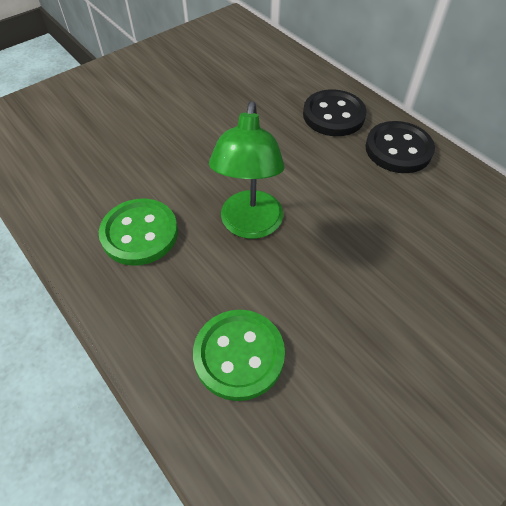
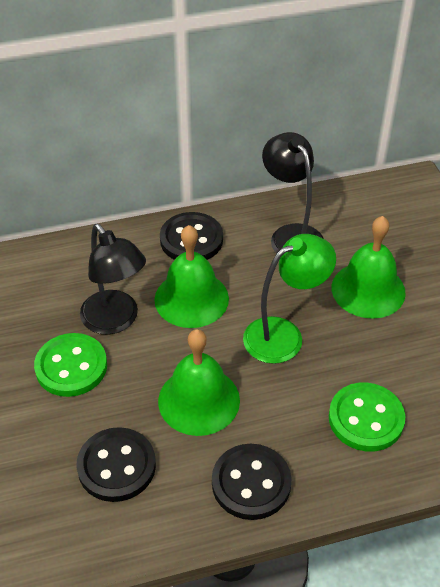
black button: [303,89,367,136] [365,121,435,173] = 2 -> [77,427,156,502] [160,212,223,260] [212,444,292,520] = 3
black lamp: none = 0 -> [80,224,146,334] [262,132,324,254] = 2
green bell: none = 0 -> [154,225,229,328] [158,329,240,436] [332,216,406,319] = 3

